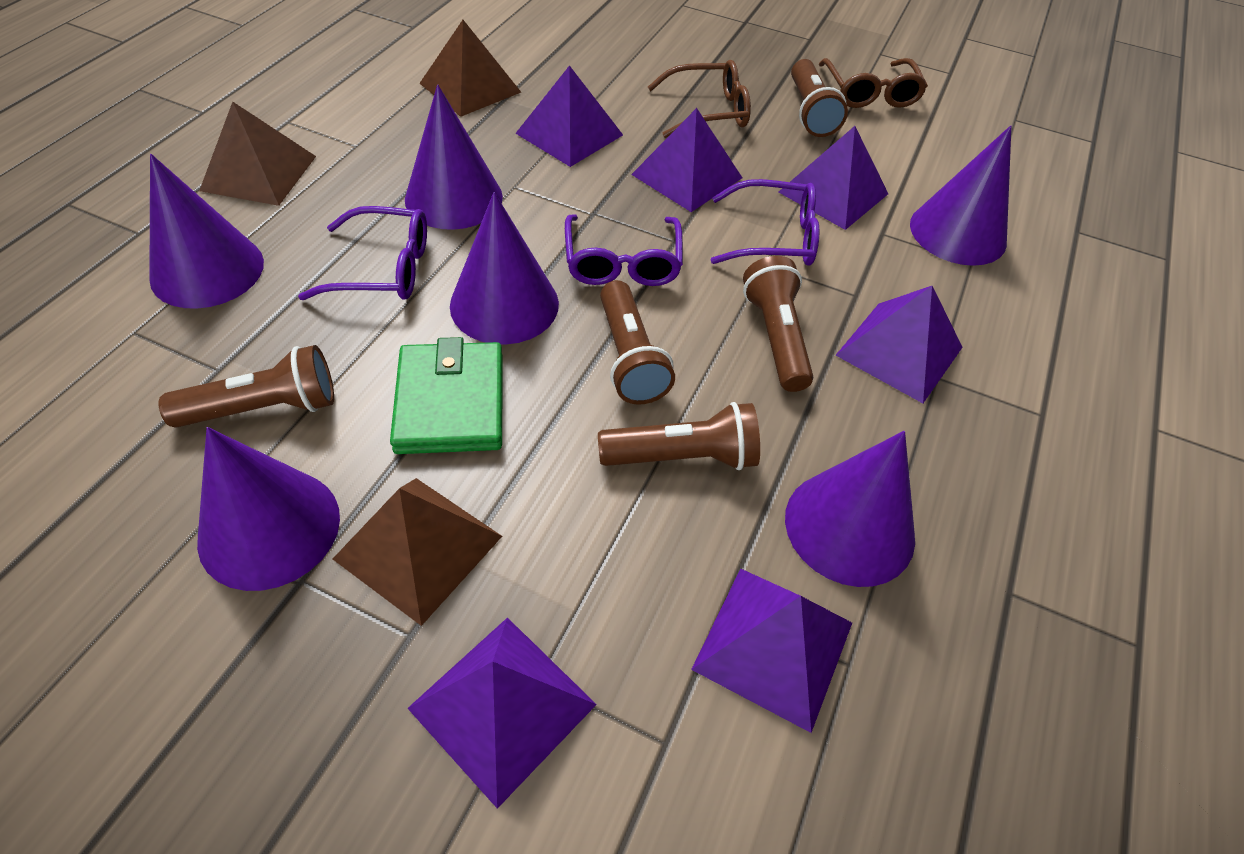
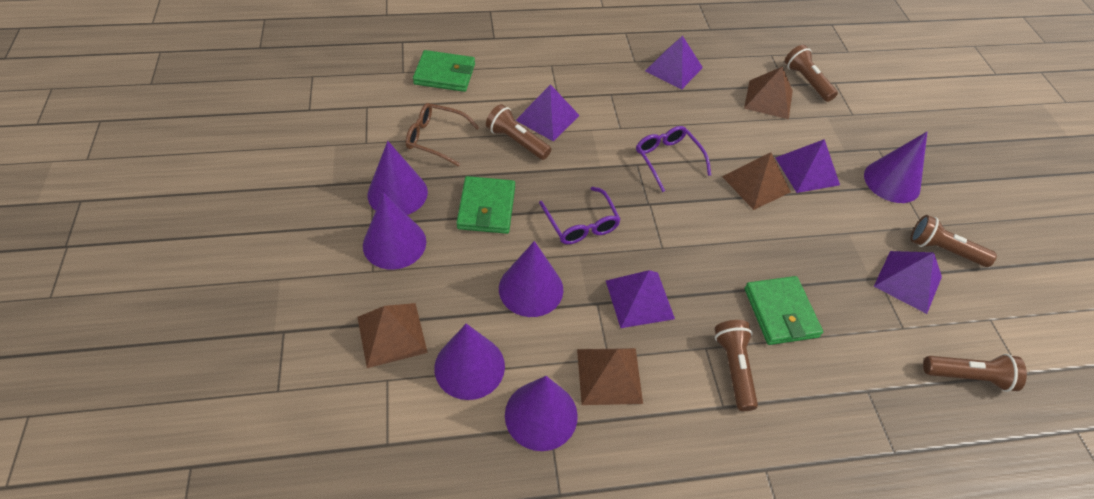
brown glasses: [648,60,751,138] [819,58,928,108] = 2 -> [406,103,480,167] = 1
brown pyramid: [199,102,316,206] [333,478,502,626] [419,20,521,117] = 3 -> [357,303,428,368] [577,348,643,405] [722,152,791,210] [744,66,793,119] = 4
green wallet: [390,337,503,454] = 1 -> [413,50,475,92] [456,176,515,234] [744,276,823,345] = 3
purple glasses: [298,206,427,300] [565,214,683,286] [711,179,819,266] = 3 -> [539,187,621,244] [636,126,711,192] = 2
purple pyramid: [407,617,597,809] [515,65,623,167] [631,108,742,212] [691,569,852,733] [779,126,888,230] [836,286,963,403] = 6 -> [515,84,580,141] [606,270,675,328] [645,36,703,89] [775,139,840,193] [874,251,942,314] = 5

